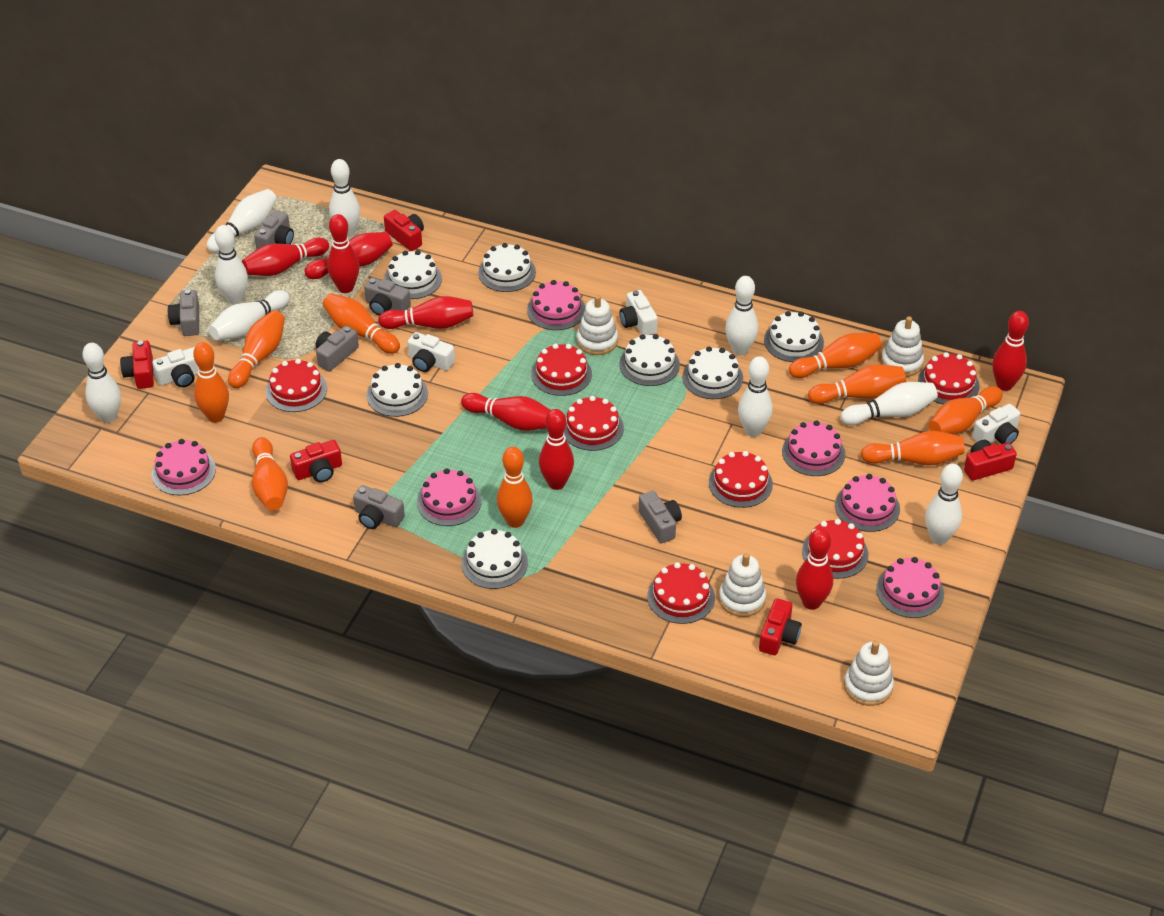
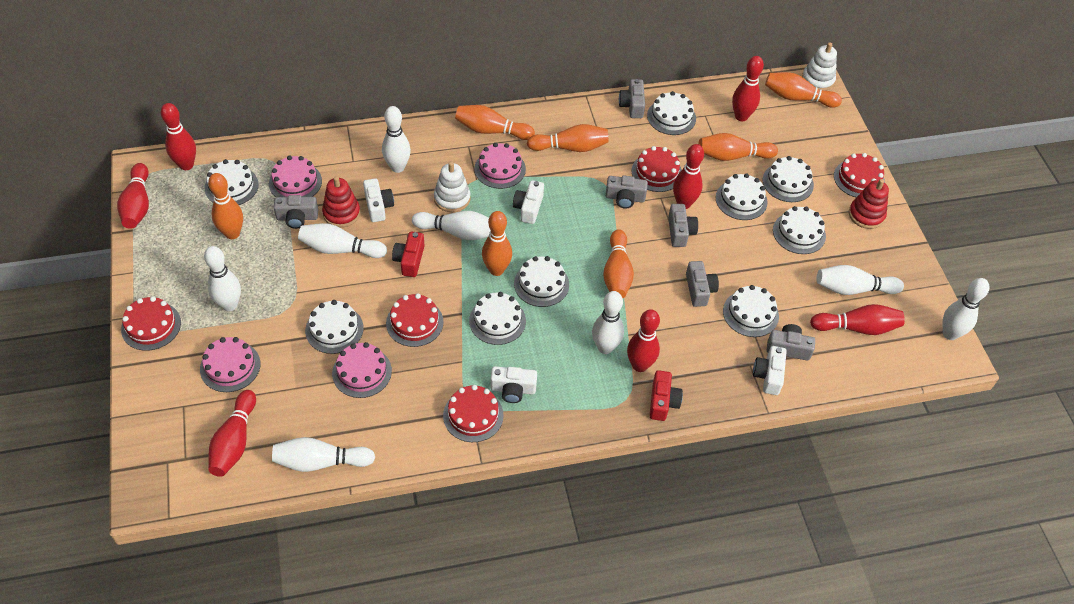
orange bowling pin: [193,342,229,423] [228,310,285,388] [252,437,288,511] [323,293,400,354] [497,447,533,528] [789,333,882,378] [808,364,906,404] [861,431,965,465] [928,386,1003,435] = 9 -> [208,173,243,239] [455,105,535,140] [482,211,512,276] [527,124,609,152] [603,229,634,298] [698,133,778,161] [765,72,842,108] = 7
pink cake: [152,439,216,495] [417,468,482,526] [527,280,586,330] [782,420,845,476] [835,474,900,532] [876,557,944,618] = 6 -> [200,337,260,392] [269,156,322,197] [332,342,392,398] [474,143,526,189] = 4
red bowling pin: [242,238,329,276] [305,232,393,279] [327,214,359,293] [378,296,473,329] [461,393,551,431] [539,409,574,490] [796,528,833,610] [992,311,1029,391] = 8 -> [117,163,149,229] [161,103,196,170] [208,390,256,477] [627,309,660,372] [673,144,704,209] [732,56,764,121] [810,304,905,335] = 7
red cake: [266,359,327,412] [531,344,592,396] [564,396,624,451] [647,562,715,624] [709,451,773,508] [802,519,868,579] [918,352,980,404] = 7 -> [121,296,181,351] [386,294,444,347] [443,385,504,442] [632,146,682,192] [834,153,885,197] = 5
red camera: [120,341,154,389] [290,440,342,482] [384,210,424,251] [759,598,802,655] [964,440,1017,481] = 5 -> [392,231,424,277] [649,370,683,421] = 2
red stacking toy: none = 0 -> [322,176,360,228] [849,179,889,229] = 2
white bowling pin: [82,343,121,423] [207,189,277,253] [209,290,290,340] [215,225,248,304] [329,159,360,237] [725,276,758,355] [738,356,772,437] [841,382,938,425] [925,464,963,545] = 9 -> [204,246,241,311] [272,437,375,472] [298,223,387,258] [382,106,411,173] [412,211,490,240] [592,291,624,354] [816,265,904,295] [942,278,990,340] = 8
white cake: [367,363,428,417] [384,250,442,299] [461,529,528,589] [478,243,536,292] [619,334,680,386] [682,347,743,399] [764,311,824,362] = 7 -> [205,159,259,205] [305,300,364,354] [469,292,526,345] [514,256,569,307] [647,91,696,135] [715,173,768,220] [723,285,779,337] [763,156,814,202] [773,206,826,254] = 9
white stacking toy: [577,295,618,355] [719,553,766,617] [844,641,894,706] [881,316,924,377] = 4 -> [434,161,471,212] [802,42,837,91] = 2

